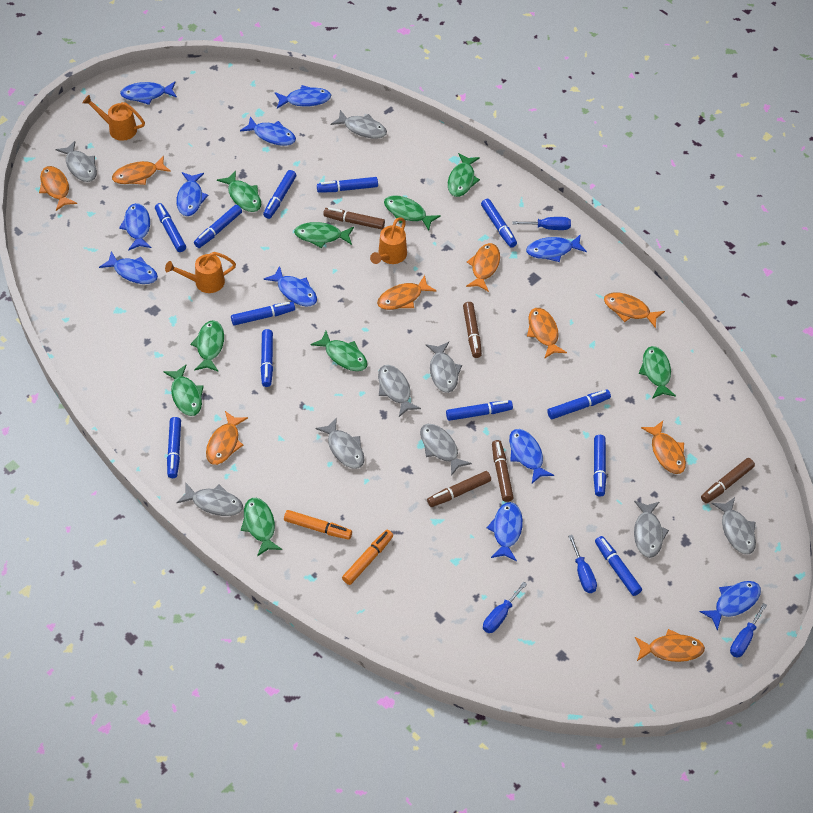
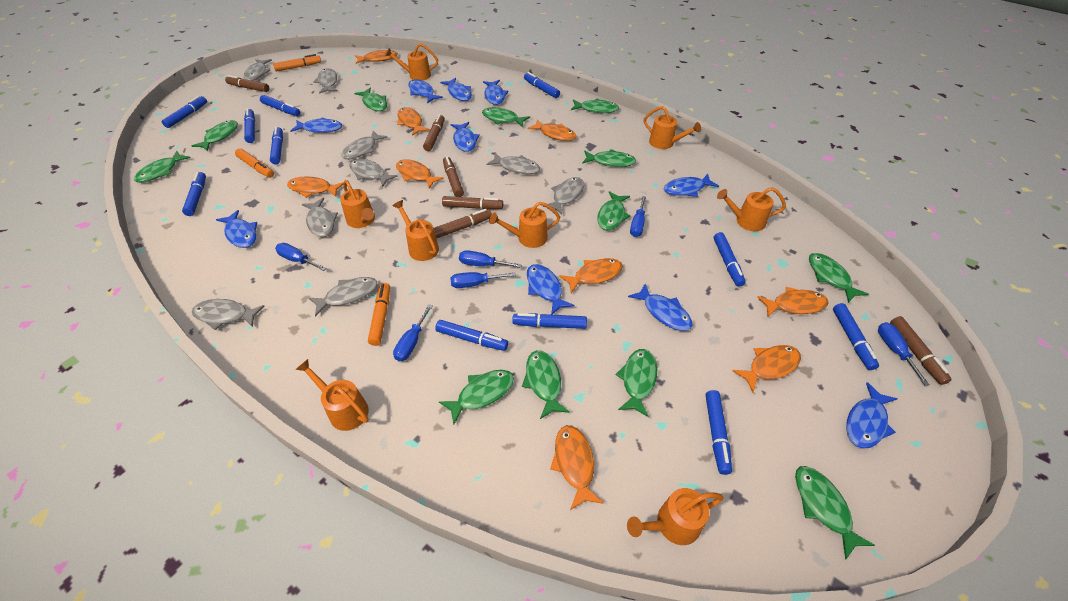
blue fish: [99,251,158,284] [119,203,151,251] [120,81,177,105] [176,172,208,216] [240,116,296,146] [263,266,317,306] [275,85,331,108] [487,502,523,561] [509,429,554,483] [526,234,587,262] [700,581,761,631] = 11 -> [216,210,257,248] [290,117,342,133] [408,79,443,104] [440,78,472,101] [451,122,480,152] [483,80,508,105] [527,264,574,315] [628,284,693,331] [664,174,719,197] [846,382,897,449] = 10
blue marker: [155,203,186,252] [167,417,181,478] [194,205,242,248] [231,302,295,325] [261,329,273,387] [263,170,296,219] [317,177,378,193] [446,400,513,421] [481,199,517,248] [547,390,611,419] [593,435,606,497] [595,536,642,596] = 12 -> [162,96,207,128] [182,172,206,216] [244,108,255,143] [260,95,300,116] [270,127,283,164] [435,320,508,351] [512,313,587,329] [524,72,560,98] [705,390,732,475] [714,232,746,287] [833,303,879,370] = 11
blue screwdriver: [483,582,527,633] [512,217,571,230] [568,535,597,593] [730,603,767,658] = 4 -> [275,243,327,271] [393,304,433,361] [450,272,516,288] [459,250,522,268] [630,196,646,237] [878,322,930,386] = 6
brown marker: [323,208,385,230] [427,471,491,507] [463,302,482,358] [492,440,514,502] [701,458,755,503] = 5 -> [225,75,269,92] [423,115,445,151] [433,209,492,239] [442,196,503,209] [443,157,464,197] [890,316,952,385] = 6
green fish: [163,365,204,416] [191,320,224,371] [217,170,261,212] [241,498,282,556] [294,222,354,248] [311,331,367,371] [384,195,441,231] [448,153,480,197] [639,346,676,399] = 9 -> [134,151,190,183] [192,120,238,151] [354,88,387,111] [439,370,514,425] [482,107,530,127] [522,350,570,419] [571,99,619,113] [582,149,636,167] [597,191,631,230] [616,349,657,417] [795,466,875,560] [809,253,869,303] = 12
orange marker: [284,510,352,540] [342,530,393,585] = 2 -> [235,148,274,178] [273,54,321,72] [368,283,390,346] = 3
orange watering can: [82,95,145,141] [165,252,236,293] [370,218,407,264] = 3 -> [295,359,369,431] [340,180,375,228] [385,43,438,81] [392,200,439,261] [489,202,560,248] [627,488,724,545] [644,106,701,149] [717,187,786,231] = 8

